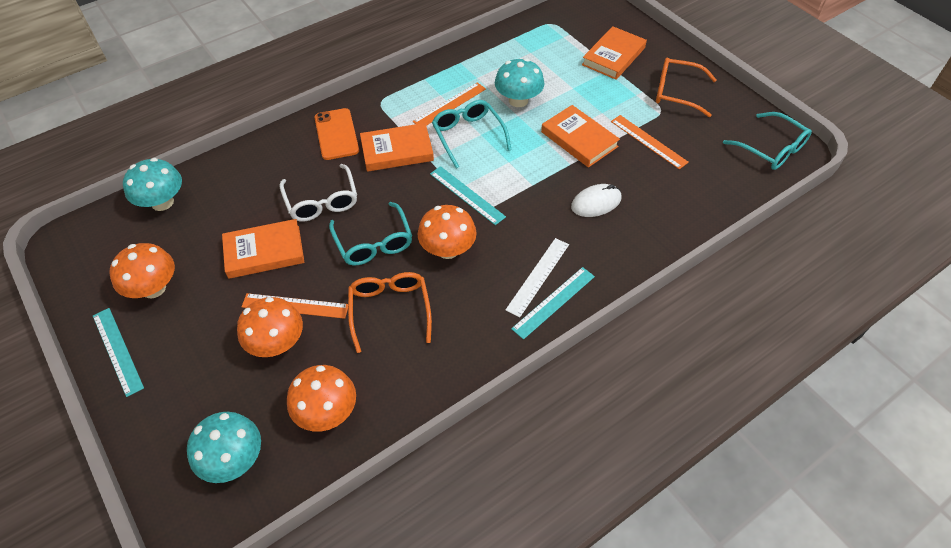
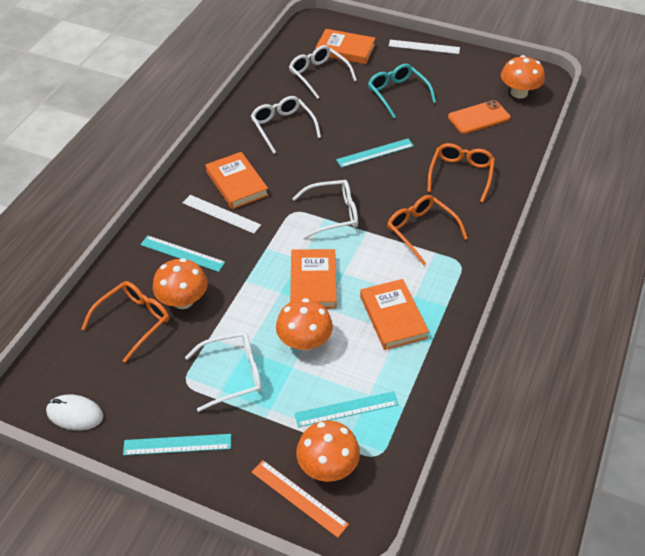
orange glasses: [348,272,432,353] [656,58,717,117] = 2 -> [81,281,169,363] [387,195,468,265] [427,143,495,203] = 3
orange ruler: [242,293,348,319] [413,82,486,126] [611,115,689,169] = 3 -> [252,460,349,538] = 1
turquoise glasses: [329,202,412,265] [432,100,511,169] [723,112,812,170] = 3 -> [368,64,436,118] = 1
turquoise mushroom: [123,158,182,211] [187,412,261,483] [495,58,544,107] = 3 -> none = 0
turquoise ruler: [93,308,144,397] [430,166,506,225] [511,267,595,340] = 3 -> [123,434,231,456] [140,235,225,272] [294,391,399,427] [336,139,414,168] = 4
white glasses: [280,164,357,221] = 1 -> [185,332,262,412] [251,96,321,154] [289,45,357,99] [292,180,358,239] = 4
white ruler: [506,238,569,317] = 1 -> [183,195,261,234] [389,40,460,54] = 2

